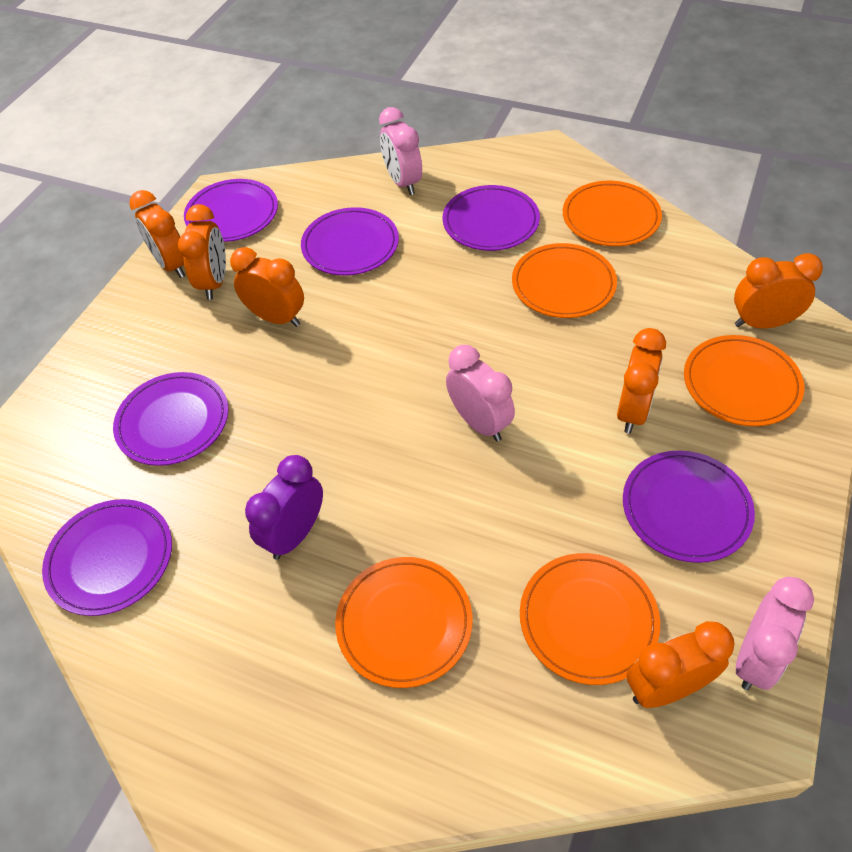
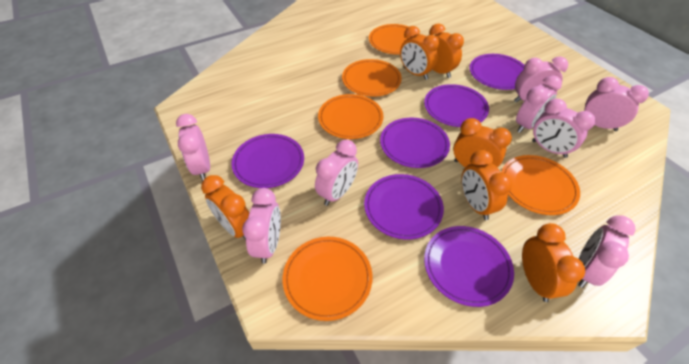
pink clock: [379,107,422,195] [446,345,515,442] [736,577,814,690] = 3 -> [176,114,210,181] [242,188,281,264] [315,140,358,206] [514,57,568,102] [516,75,562,133] [532,98,595,158] [578,216,636,288] [584,77,649,131] = 8
purple clock: [245,455,323,560] = 1 -> none = 0

